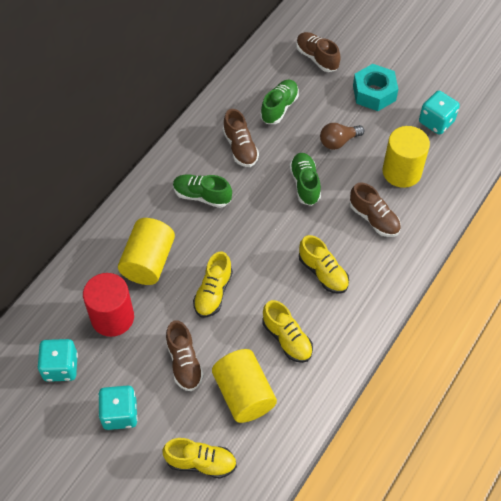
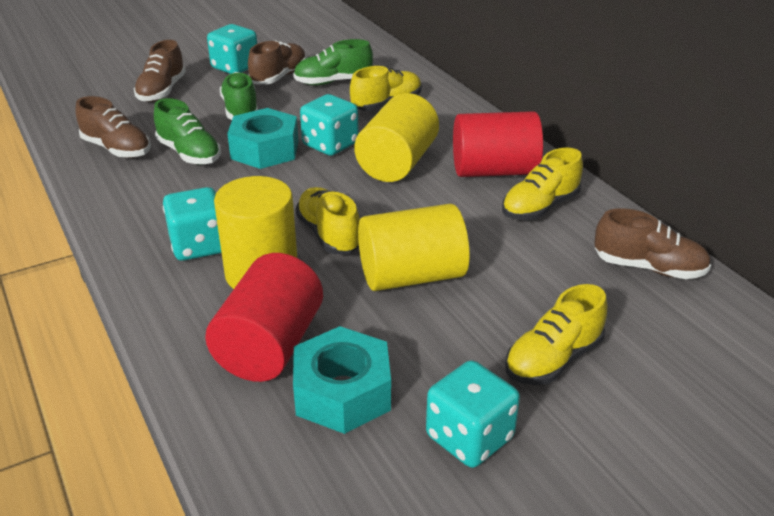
brown light bulb: [320,123,364,150] = 1 -> none = 0
red cylinder: [83,273,134,337] = 1 -> [205,253,323,382] [453,111,543,177] = 2
turquoise dice: [37,339,78,382] [98,386,138,430] [419,91,460,135] = 3 -> [163,187,221,261] [207,24,257,74] [300,94,359,156] [426,360,520,468] = 4
turquoise nut: [353,64,398,111] = 1 -> [227,108,299,169] [293,326,391,434] = 2

